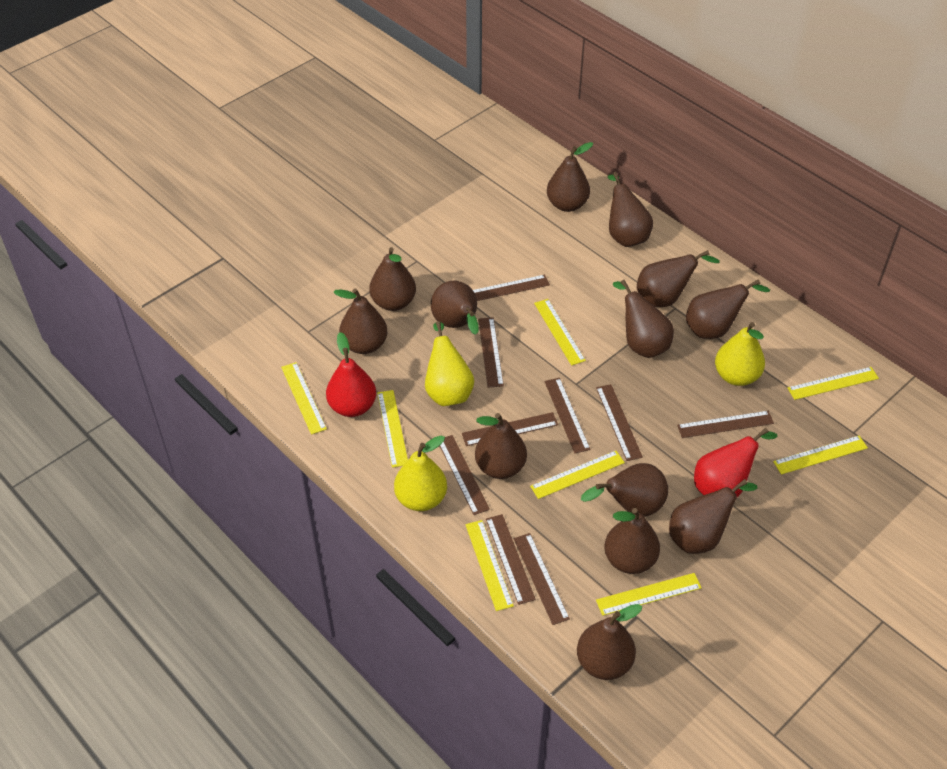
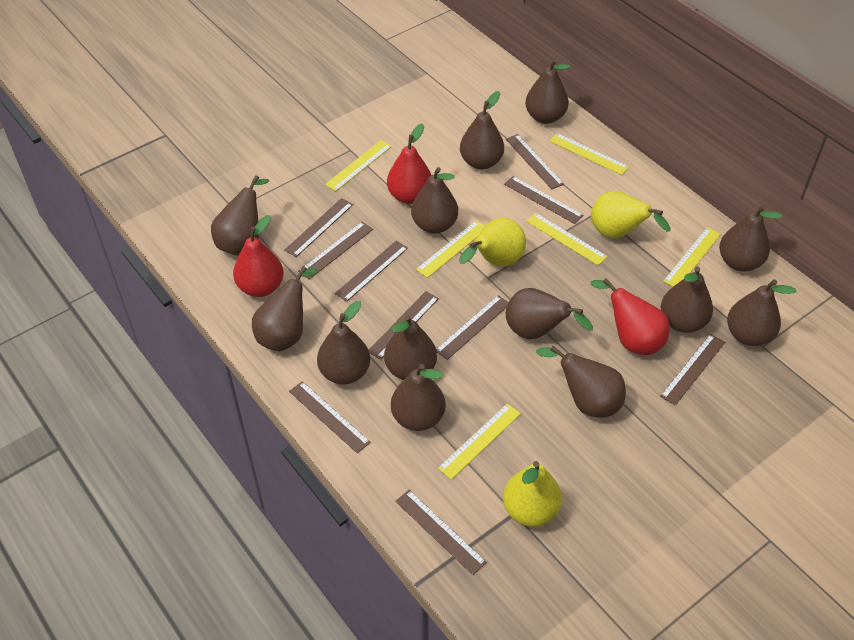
brown ruler: [440,435,490,515] [462,412,558,446] [473,275,550,301] [478,317,504,388] [486,514,536,605] [514,533,570,625] [544,378,591,453] [596,384,643,461] [677,411,774,438] = 9 -> [284,198,353,257] [289,381,371,453] [298,222,373,279] [335,241,408,302] [369,291,439,360] [395,490,487,575] [436,295,509,360] [504,176,584,224] [506,134,564,189] [660,334,725,406] = 10
red pear: [326,332,376,417] [694,428,778,497] = 2 -> [233,215,283,297] [387,123,431,204] [591,278,669,355] = 3
yellow ruler: [281,362,327,435] [377,390,408,468] [465,520,514,611] [530,451,625,499] [534,299,586,366] [596,573,702,616] [773,436,868,475] [788,367,879,400] = 8 -> [325,140,392,191] [416,220,484,278] [438,403,521,480] [526,213,608,265] [550,133,629,175] [663,227,721,287] = 6

